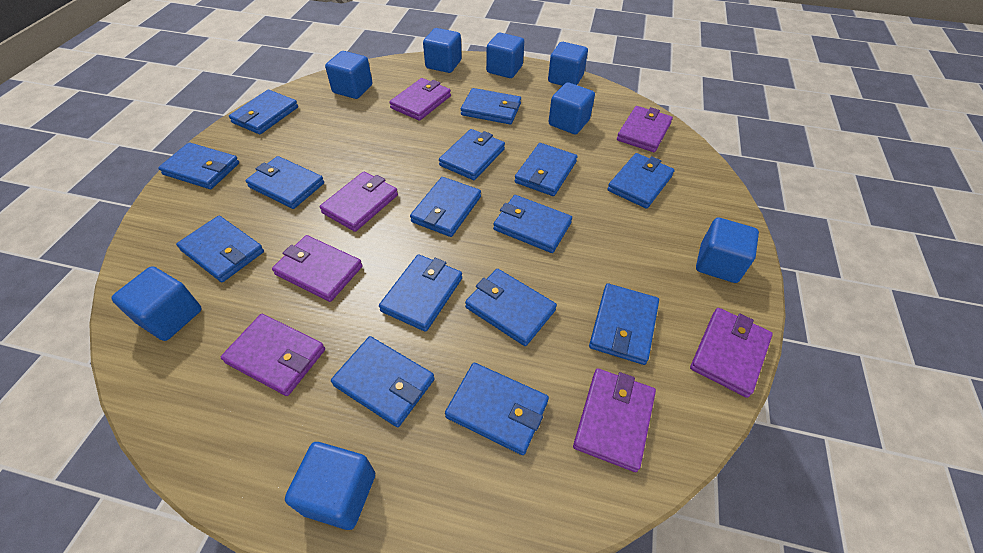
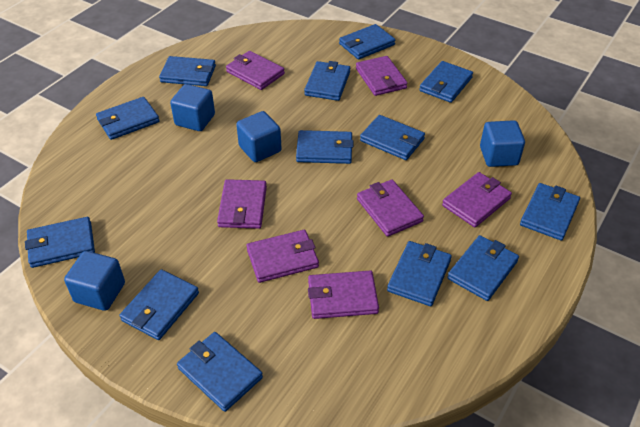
blue cube: [111,266,202,341] [285,442,375,530] [325,51,372,99] [423,28,462,73] [486,33,524,78] [548,42,588,86] [548,82,595,134] [696,218,759,283] = 8 -> [64,251,125,311] [170,84,215,131] [236,111,282,162] [480,120,525,167] = 4
blue wallet: [158,142,239,189] [176,216,264,282] [229,90,298,134] [245,156,324,209] [331,336,435,427] [379,254,462,332] [410,177,481,237] [439,129,505,180] [445,363,549,455] [461,88,521,125] [465,269,557,346] [493,195,572,253] [515,143,578,196] [589,283,659,365] [607,153,674,209] = 15 -> [25,217,95,268] [96,97,159,140] [119,269,199,340] [159,56,216,86] [177,332,263,412] [296,130,354,164] [304,61,350,101] [339,24,395,59] [360,115,425,160] [387,241,452,306] [419,61,473,103] [447,235,519,301] [520,183,580,241] = 13

